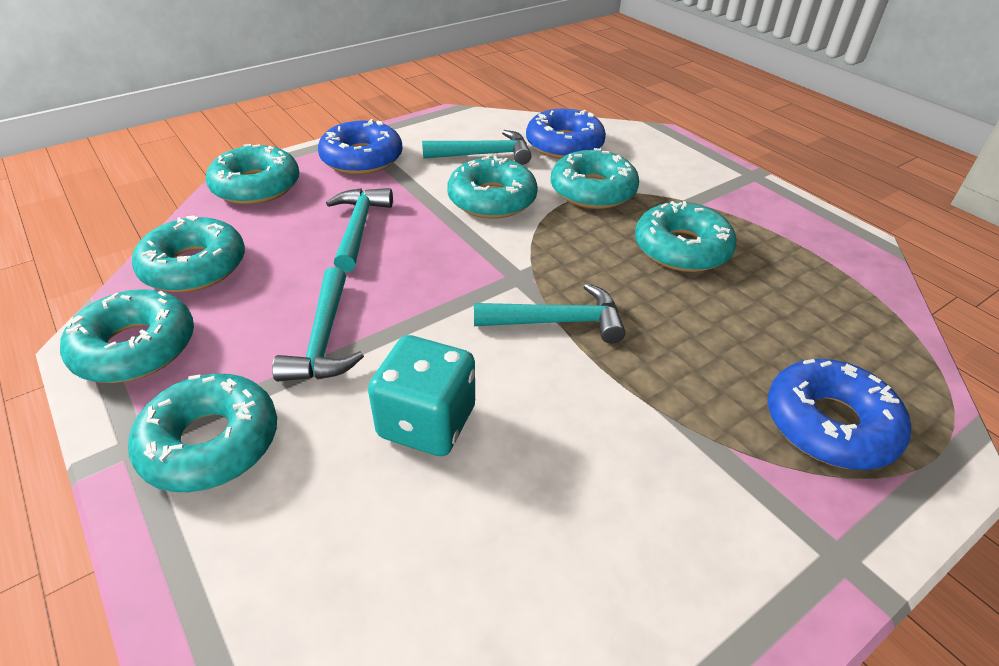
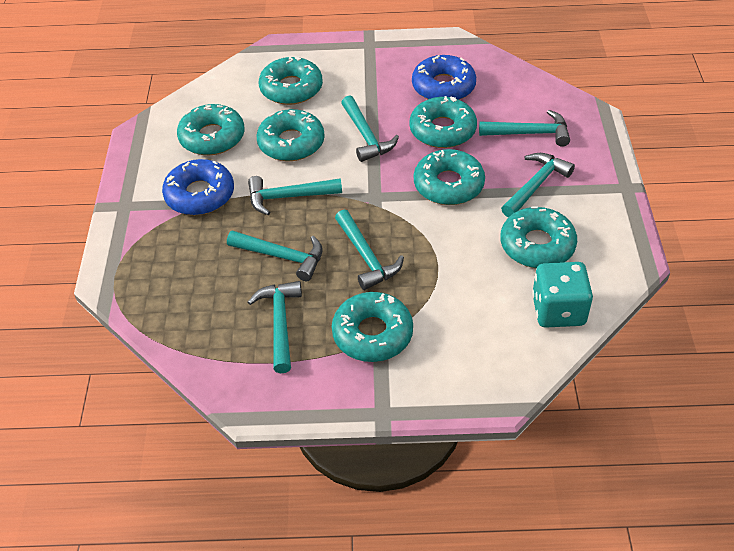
blue donut: [318,119,403,174] [526,109,606,159] [768,359,911,470] = 3 -> [162,159,234,215] [412,55,476,100] = 2
turquoise hammer: [272,267,364,381] [326,188,393,272] [422,130,531,165] [474,283,626,343] = 4 -> [227,230,323,281] [247,281,302,373] [248,176,342,215] [335,210,404,290] [341,95,399,162] [479,110,570,147] [501,153,575,217] = 7

